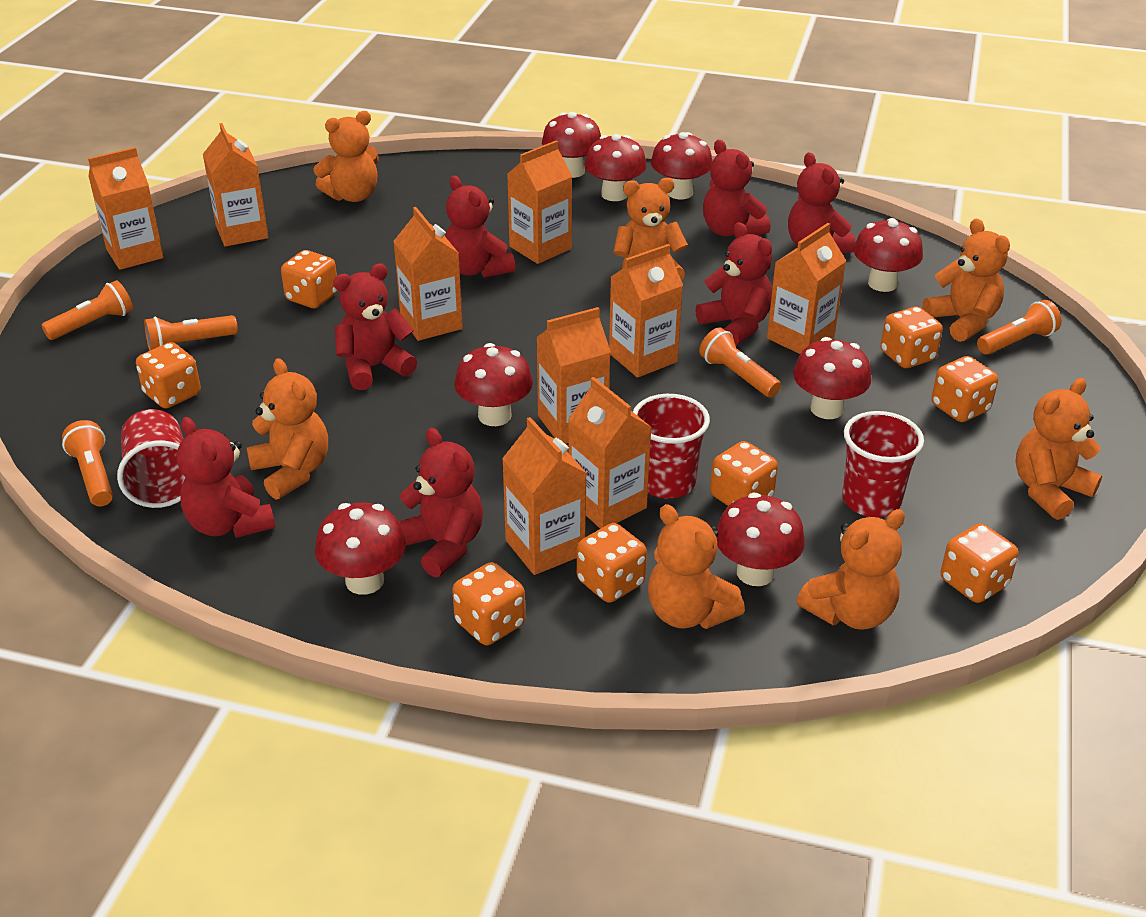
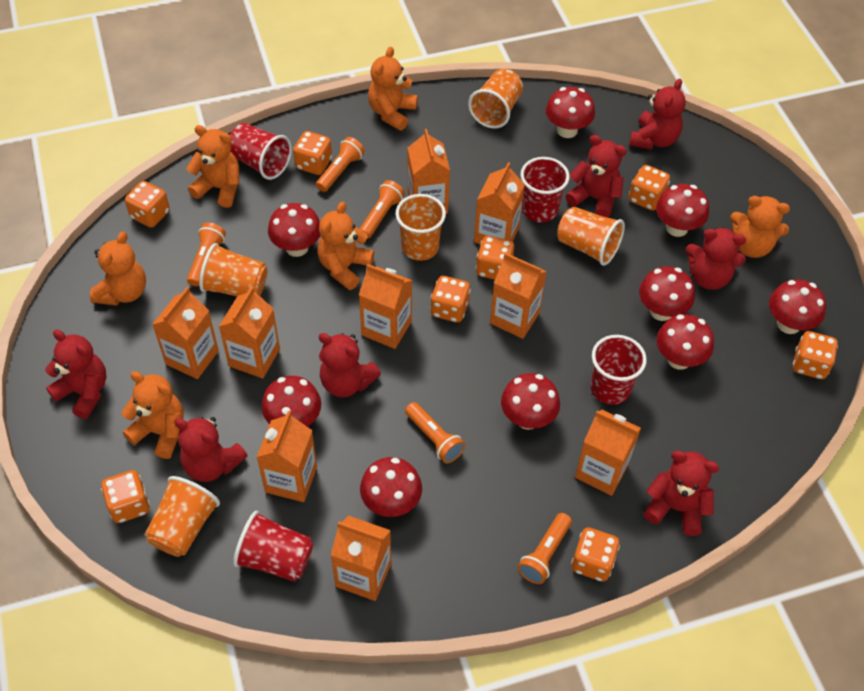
orange cup: none = 0 -> [144,476,220,557] [199,243,268,296] [395,194,446,261] [468,69,523,129] [557,207,625,266] = 5
orange teddy bear: [247,358,328,499] [313,111,379,202] [613,178,688,281] [648,504,745,629] [797,509,905,630] [923,219,1010,342] [1016,378,1102,520] = 7 -> [90,231,146,306] [121,371,184,459] [186,125,239,208] [317,201,374,290] [368,47,418,130] [730,196,790,258] = 6
red cup: [117,409,186,508] [633,394,710,499] [842,411,924,517] = 3 -> [230,123,292,180] [233,511,314,582] [520,157,570,222] [591,335,647,405] = 4
red mushroom: [315,503,406,595] [454,343,533,426] [542,112,601,178] [584,134,647,201] [651,132,712,199] [717,493,805,586] [793,337,871,419] [853,218,923,292] = 8 -> [262,376,321,426] [268,203,320,257] [360,457,422,517] [501,373,560,430] [546,87,595,138] [639,267,695,321] [656,184,709,237] [656,314,714,370] [769,280,826,334] = 9

